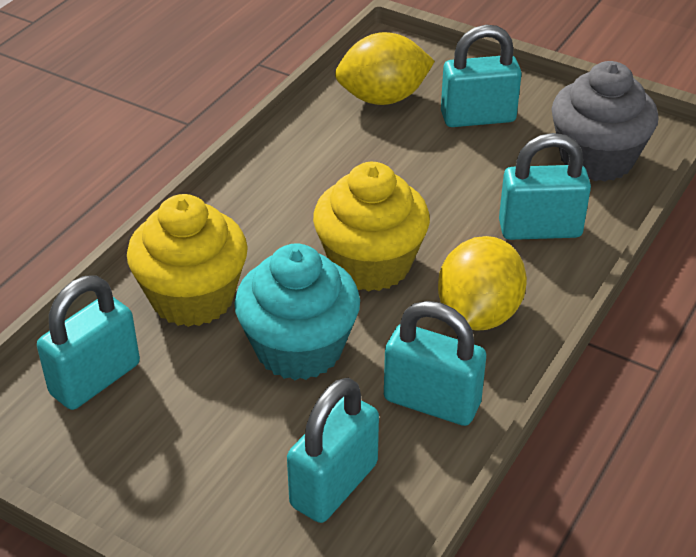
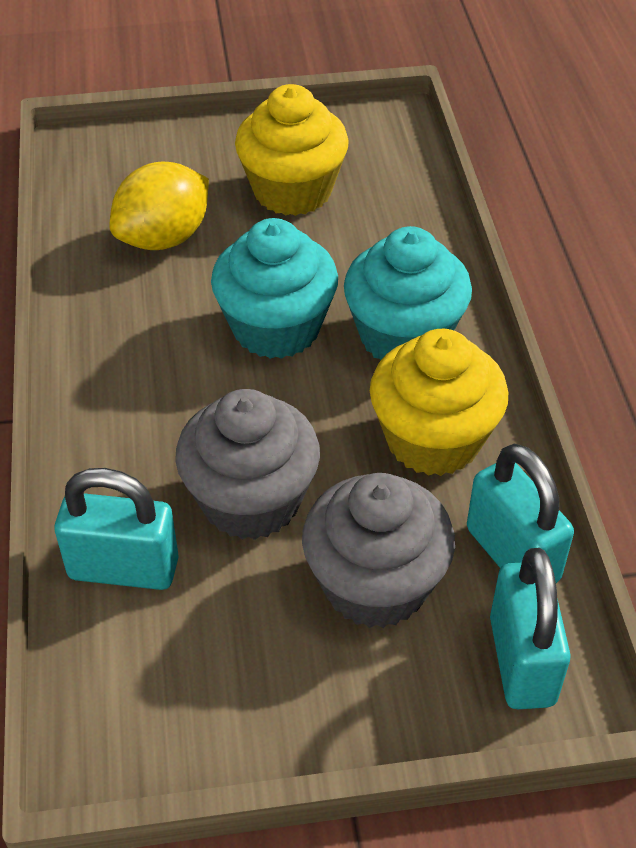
grey cupcake: [552,61,658,182] = 1 -> [175,389,320,540] [302,473,455,628] = 2
turquoise cupcake: [234,243,360,380] = 1 -> [211,218,338,359] [344,226,472,360] = 2
turquoise padlock: [37,275,140,410] [287,378,379,523] [384,301,486,426] [441,25,522,127] [499,133,591,240] = 5 -> [54,468,179,590] [467,444,574,583] [490,548,571,709] = 3
yellow lemon: [335,32,435,105] [438,236,527,331] = 2 -> [109,162,209,250] = 1

